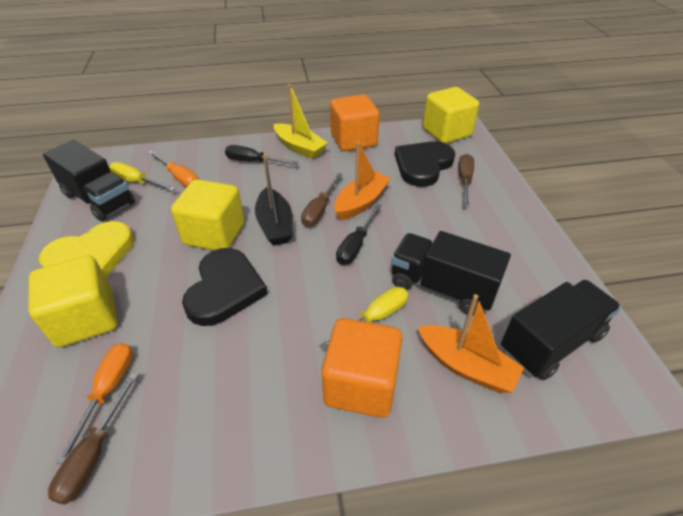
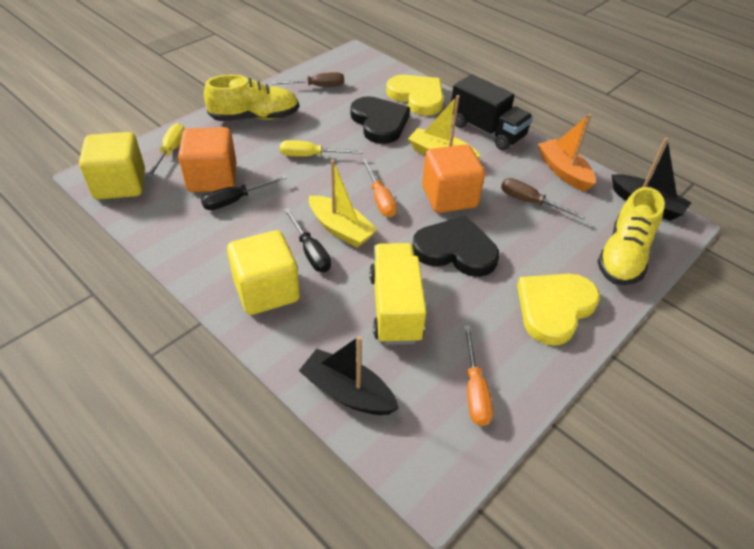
black boat: [255,154,293,246] = 1 -> [299,336,399,415] [612,138,691,221] = 2
black truck: [43,140,135,221] [391,231,511,316] [501,280,621,380] = 3 -> [451,74,533,150] = 1
brown screwdriver: [48,373,138,505] [301,173,343,227] [458,154,474,207] = 3 -> [272,72,344,87] [501,178,586,220] = 2
orange boat: [334,142,391,220] [418,294,524,393] = 2 -> [538,114,596,192] = 1
yellow boat: [274,84,328,159] = 1 -> [309,159,378,248] [408,95,480,158] = 2
yellow cube: [29,255,117,347] [171,179,244,250] [423,87,479,143] = 3 -> [79,132,145,200] [227,230,300,315] = 2
yellow heart: [39,221,134,277] = 1 -> [386,75,444,116] [517,274,600,346] = 2
yellow shoe: none = 0 -> [204,75,299,121] [597,187,665,285] = 2
yellow truck: none = 0 -> [369,243,426,345] = 1

